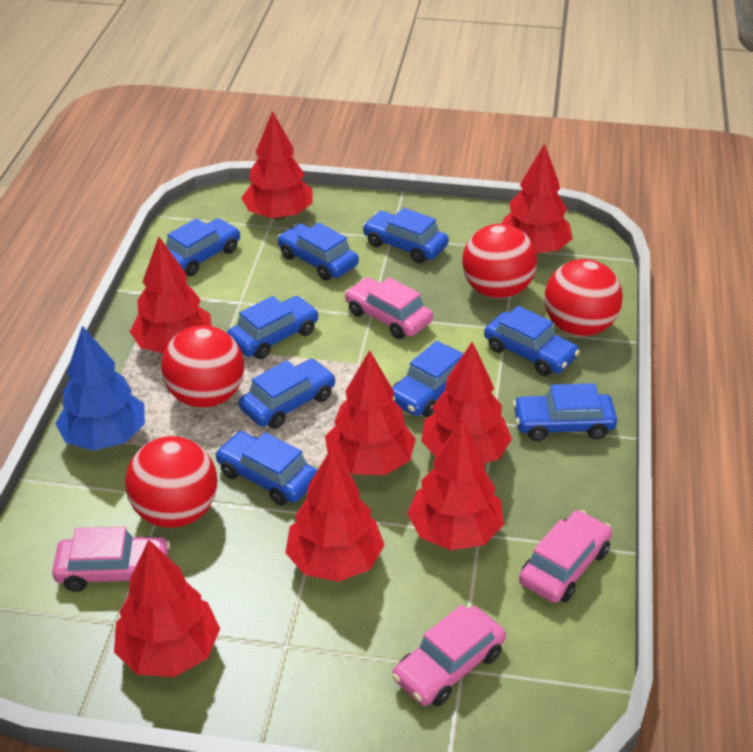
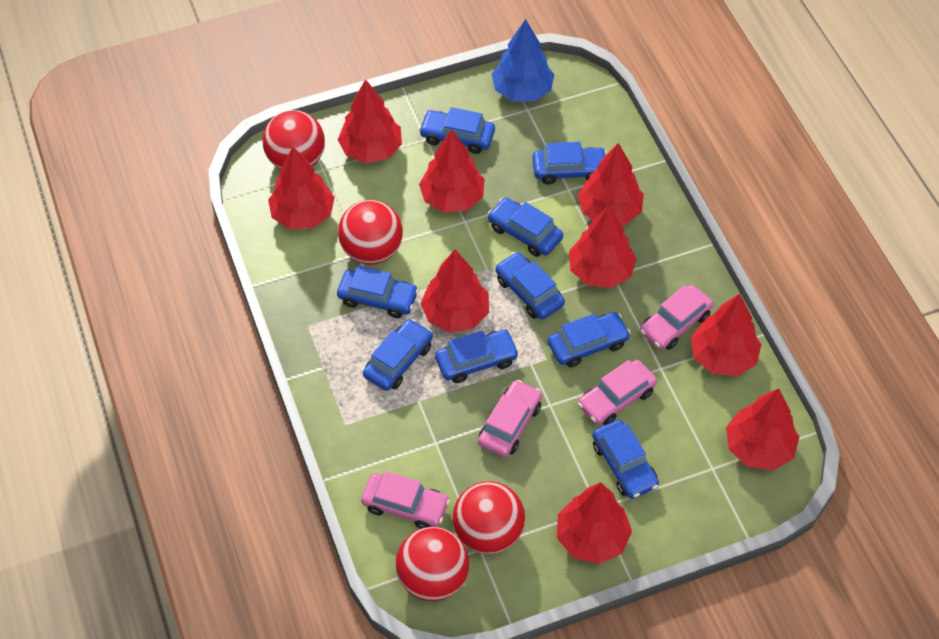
red tree: [114,540,220,677] [130,237,212,353] [241,111,313,220] [285,448,384,582] [325,350,416,475] [407,419,504,550] [421,342,512,463] [501,144,573,254] = 8 -> [268,147,335,229] [338,79,402,163] [419,129,485,212] [420,249,489,332] [557,482,632,564] [569,205,637,288] [578,143,644,225] [691,294,761,376] [726,388,799,470] = 9

